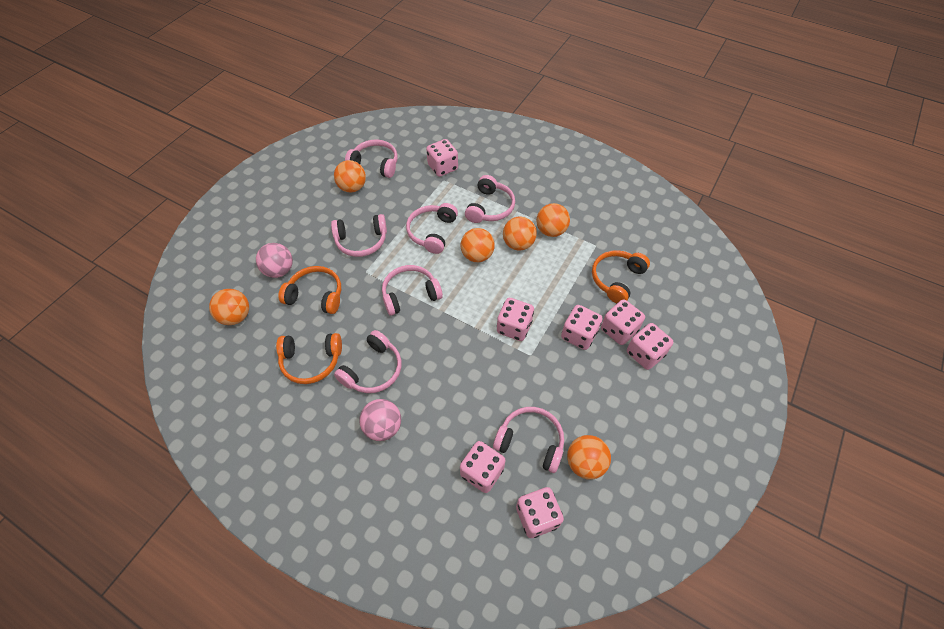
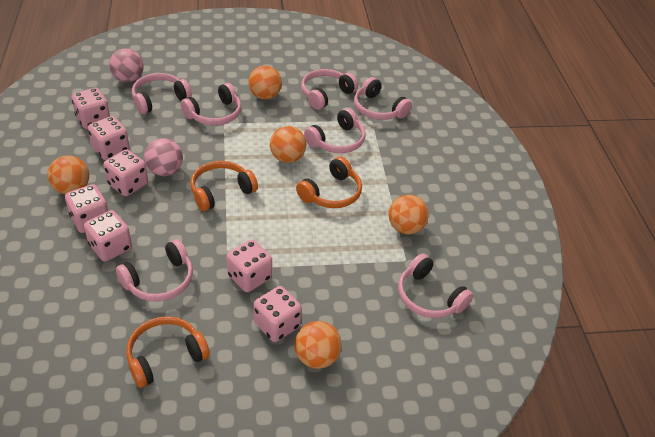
orange ball: [209,289,249,325] [334,160,366,193] [460,228,495,262] [503,217,537,251] [536,203,570,237] [567,435,611,480] = 6 -> [47,155,89,194] [248,65,282,99] [270,126,306,163] [295,321,342,369] [389,195,429,234] = 5

